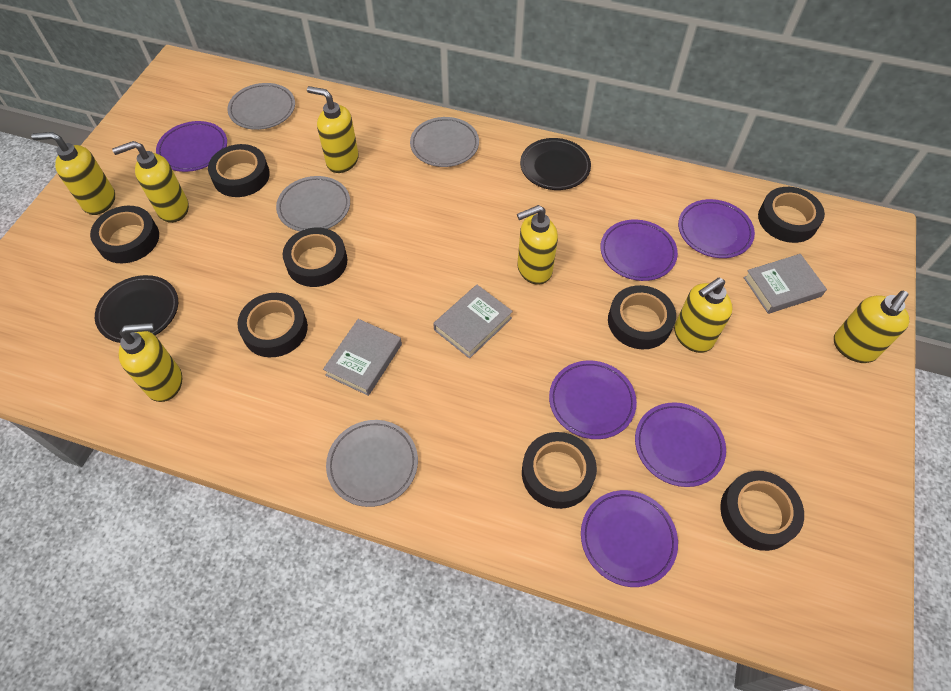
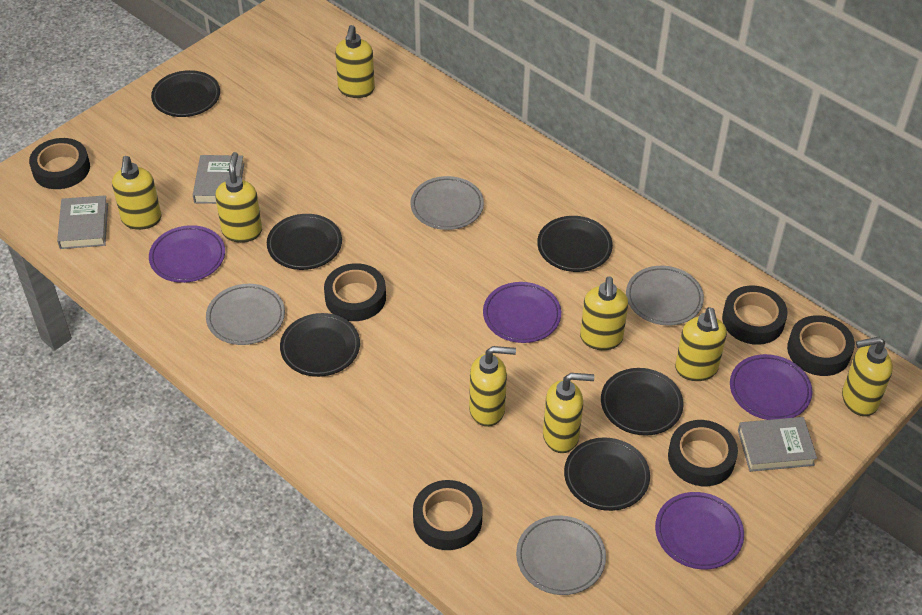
black plate: [95,275,178,343] [520,138,591,190] = 2 -> [151,70,220,117] [267,214,342,270] [280,313,360,377] [537,216,613,272] [564,437,650,511] [601,368,684,436] = 6
black tape: [90,206,159,263] [208,144,270,197] [237,293,308,357] [283,227,347,287] [522,432,597,509] [608,285,676,349] [720,471,804,551] [758,187,825,243] = 8 -> [29,138,90,189] [324,263,386,321] [413,480,483,550] [668,420,738,486] [722,285,788,345] [787,315,855,376] = 6
purple plate: [156,121,227,172] [549,360,637,439] [581,490,678,587] [600,219,678,281] [635,402,726,487] [678,199,755,258] = 6 -> [149,225,225,283] [483,282,561,343] [655,492,744,570] [730,354,813,420] = 4
yellow soap dispenser: [31,132,115,215] [112,141,189,223] [119,323,182,402] [307,86,359,173] [517,205,558,285] [674,278,733,353] [834,291,909,363] = 7 -> [112,156,161,230] [215,152,262,243] [335,25,375,98] [469,346,516,427] [543,373,594,453] [580,276,628,350] [675,307,727,381] [842,337,893,416] = 8

